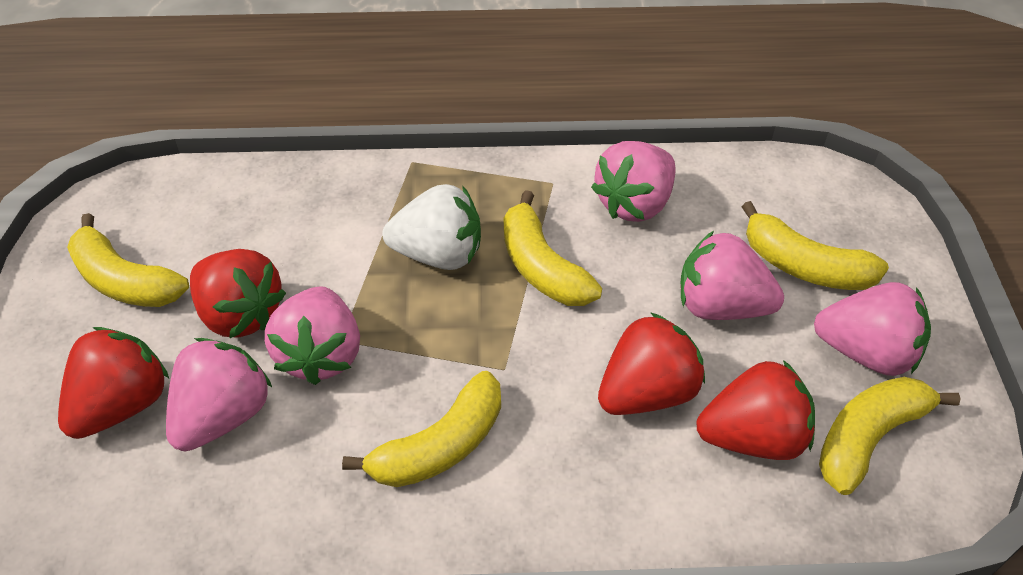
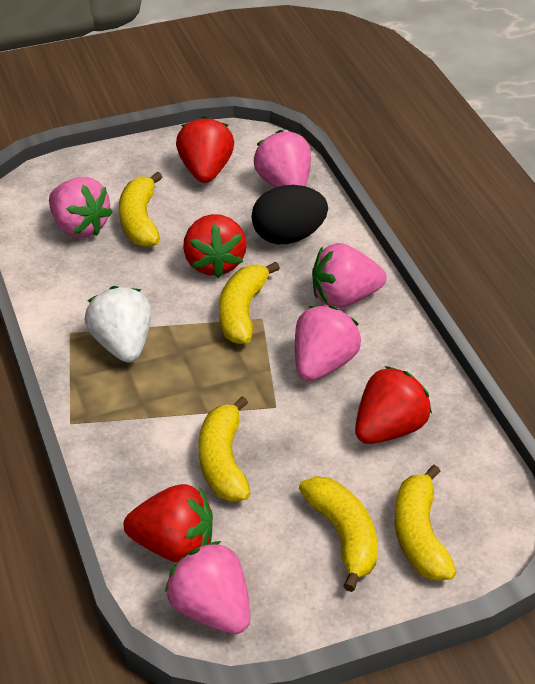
black egg: none = 0 -> [251,185,328,244] = 1

